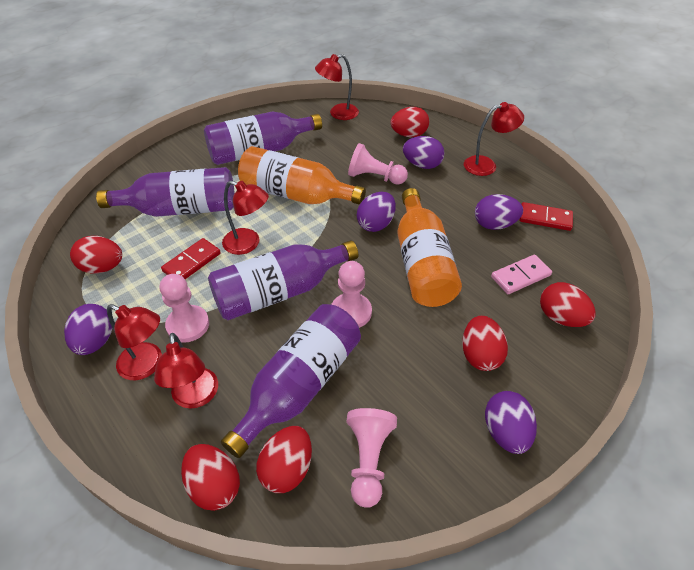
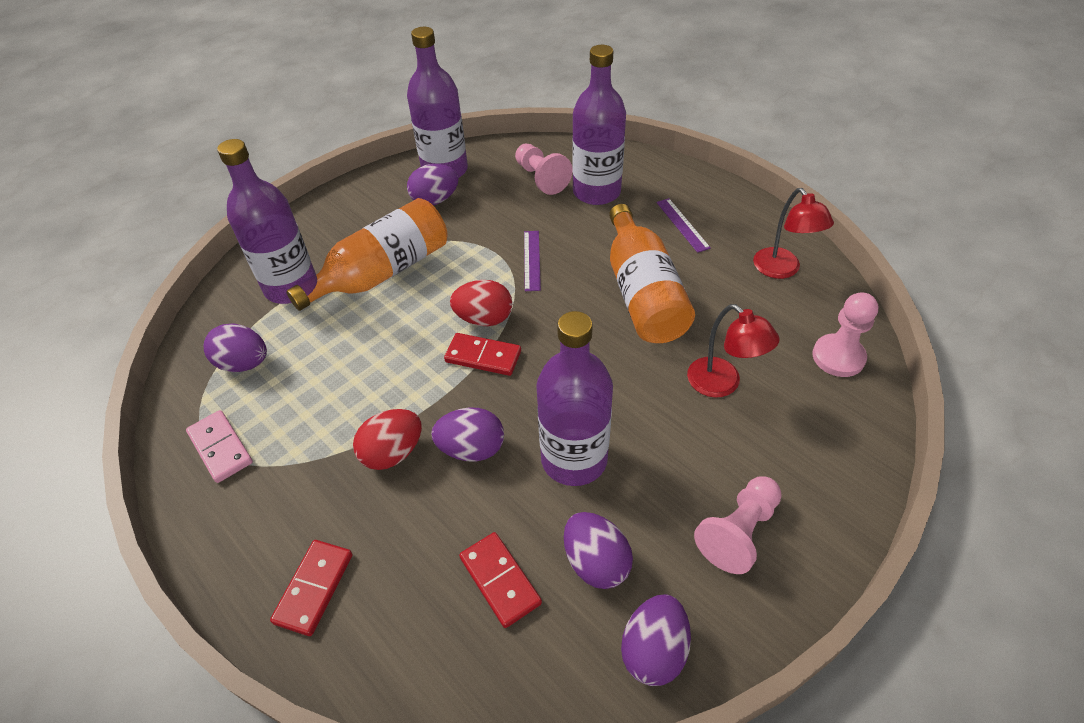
pink pawn: [160,274,209,343] [331,261,372,328] [347,408,397,508] [348,143,408,184] = 4 -> [515,144,573,195] [694,476,782,574] [813,292,878,377] = 3
purple ruler: none = 0 -> [524,231,541,291] [656,198,711,253] = 2
red domino: [161,238,221,279] [519,202,573,231] = 2 -> [270,540,353,636] [444,333,521,376] [459,532,542,628] = 3
red egg: [70,236,122,274] [181,444,240,511] [256,426,312,493] [391,107,429,137] [462,316,508,371] [540,282,596,327] = 6 -> [353,409,422,470] [450,280,512,326] = 2
red lamp: [107,304,162,380] [154,333,218,409] [222,181,269,255] [315,54,359,120] [464,102,524,176] = 5 -> [687,304,780,398] [753,188,834,279] = 2

